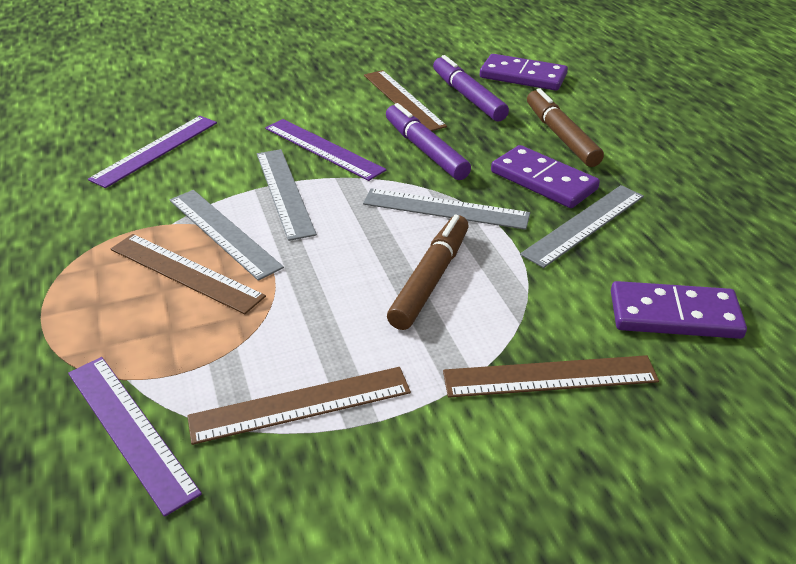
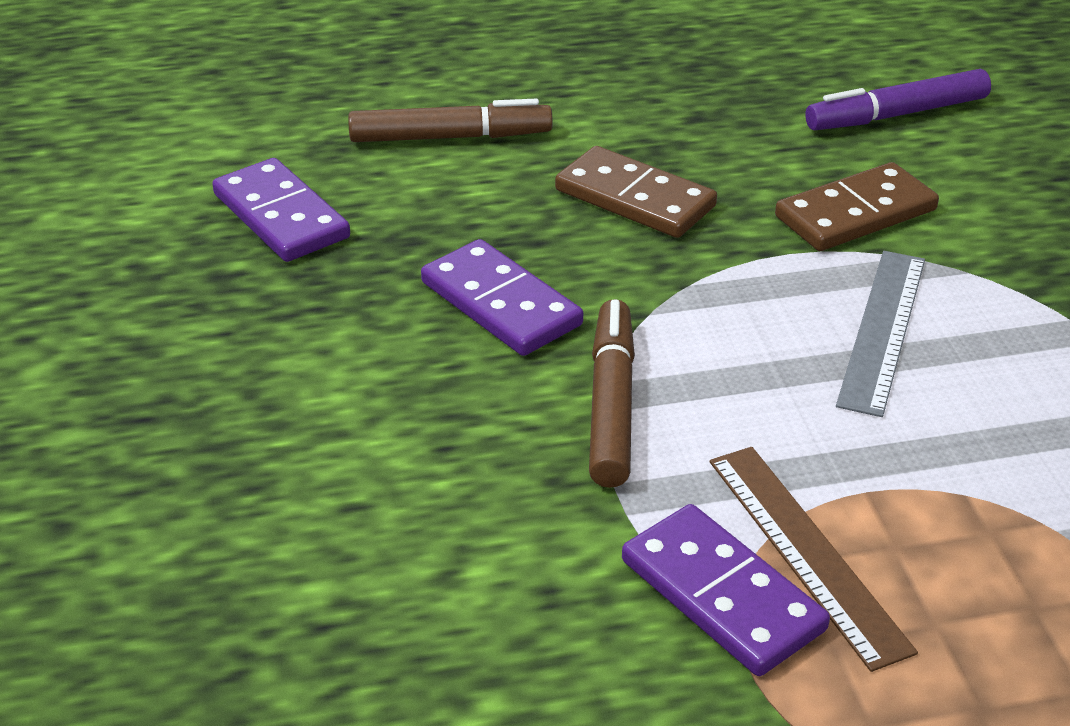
brown domino: none = 0 -> [555,146,717,238] [775,162,939,251] = 2
brown ruler: [111,234,266,314] [187,367,411,445] [364,70,447,131] [443,355,659,398] = 4 -> [710,447,918,672] = 1
grey ruler: [170,190,284,281] [257,149,317,241] [363,188,530,230] [520,185,644,268] = 4 -> [836,251,925,417] = 1
purple marker: [386,103,471,180] [433,55,509,121] = 2 -> [805,69,991,130] = 1
purple ruler: [68,357,202,517] [88,116,217,188] [265,119,386,181] = 3 -> none = 0

